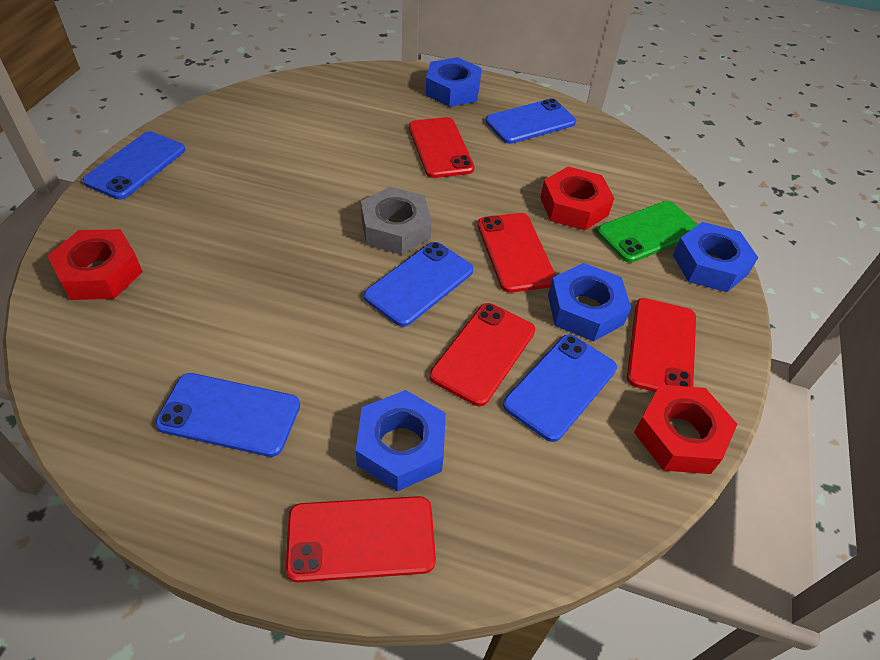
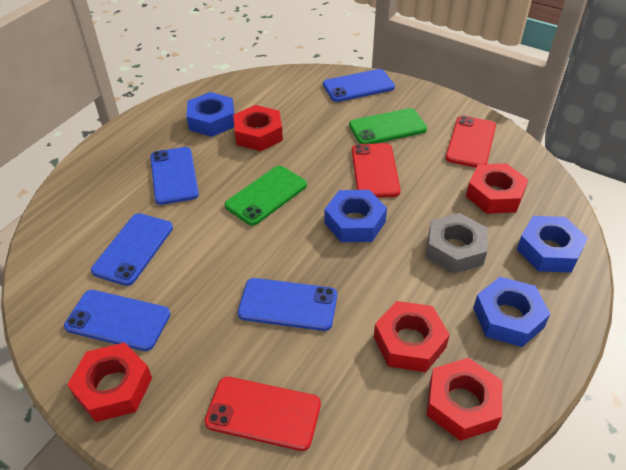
green phone: [597,201,698,263] = 1 -> [225,166,307,226] [349,108,427,144] = 2
red nut: [48,229,143,300] [540,167,614,230] [634,385,737,474] = 3 -> [67,343,152,422] [233,105,283,151] [374,301,450,372] [427,358,502,441] [466,163,528,214] = 5
red phone: [286,496,436,582] [409,117,475,178] [430,303,535,406] [477,213,556,293] [627,298,696,392] = 5 -> [205,377,321,451] [352,143,401,198] [445,116,496,168] = 3

